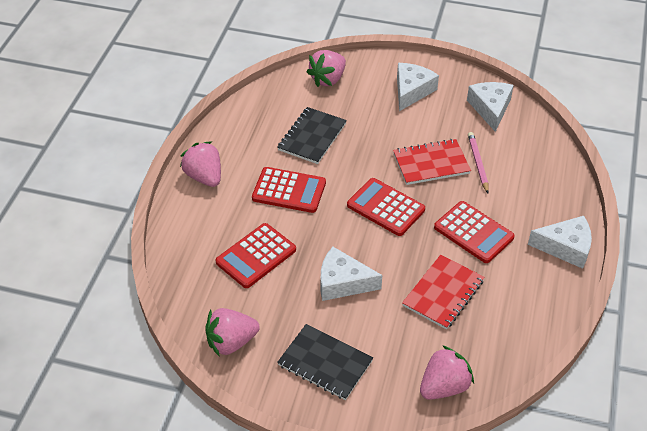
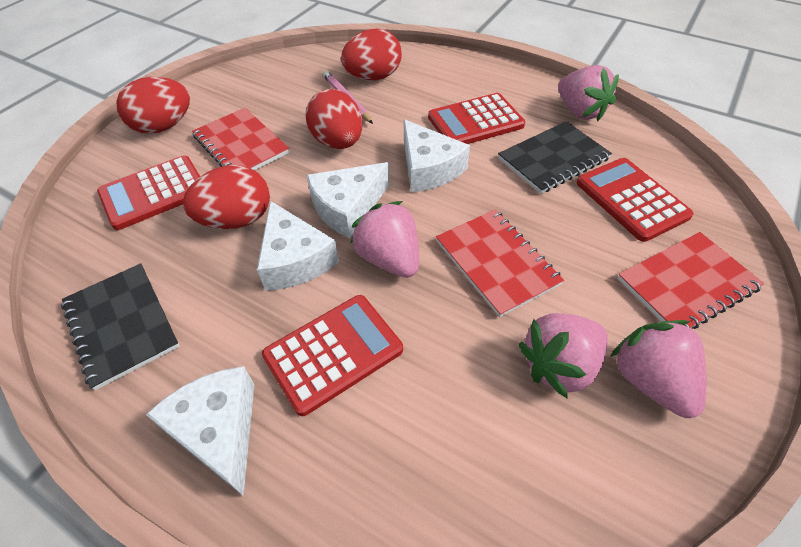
red egg: none = 0 -> [116,77,190,134] [183,165,270,229] [305,89,363,149] [341,28,402,80] = 4
red notebook: [393,139,471,185] [402,255,484,330] = 2 -> [192,108,290,170] [436,210,564,317] [618,232,764,329] = 3

